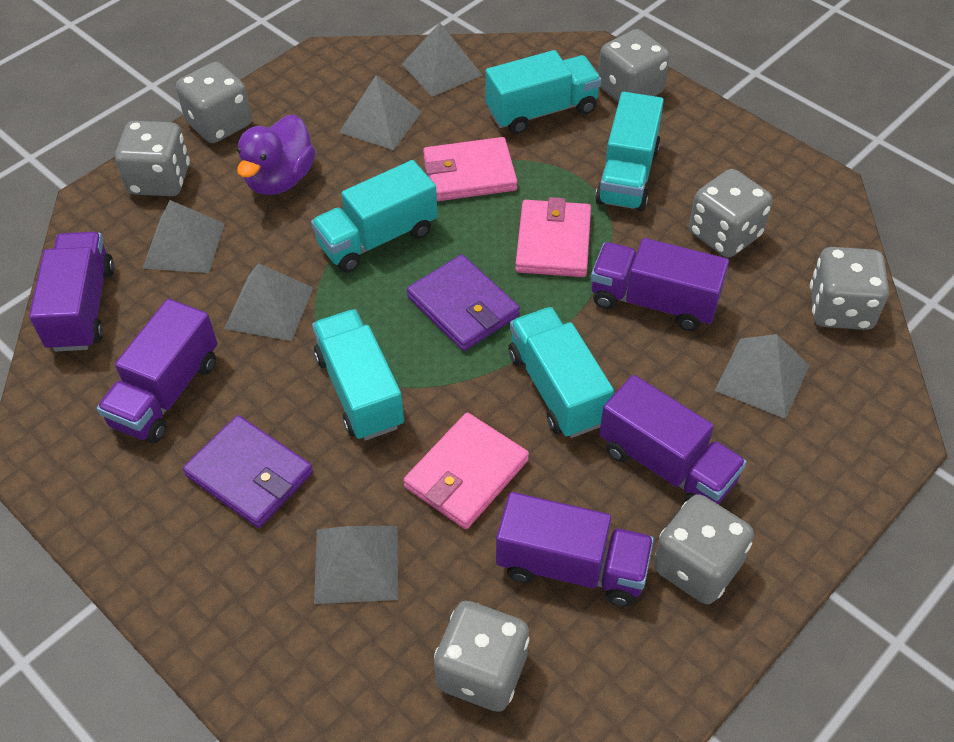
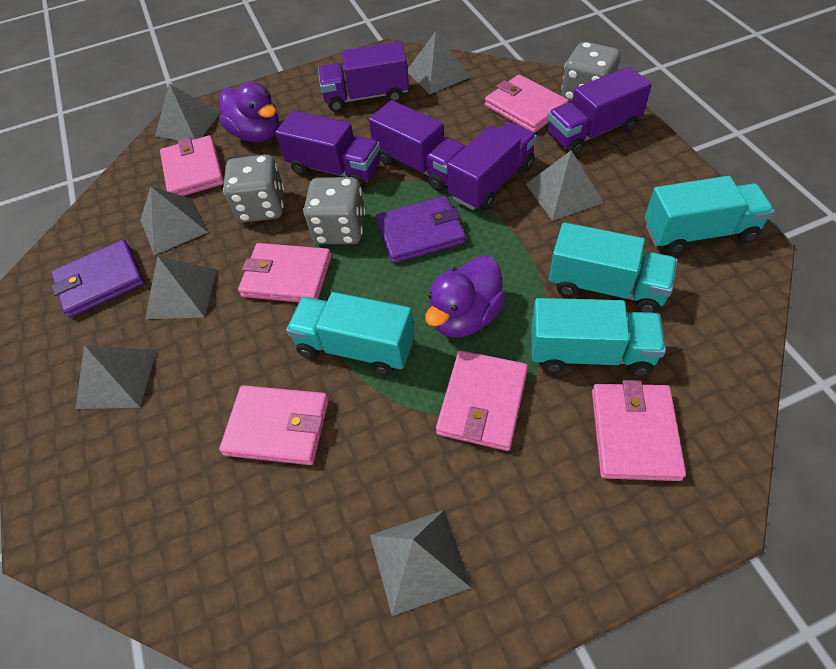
grey dice: [115,121,190,196] [176,62,252,143] [434,601,529,712] [598,29,670,102] [653,494,754,604] [689,169,772,257] [810,247,889,330] = 7 -> [223,154,284,223] [303,177,366,244] [561,42,620,102] = 3
grey pyramid: [142,200,225,273] [224,263,313,341] [314,526,398,604] [339,75,422,150] [402,23,483,97] [715,334,810,419] = 6 -> [75,345,157,409] [140,187,208,255] [145,256,217,319] [155,84,220,140] [370,510,471,616] [407,31,470,94] [526,150,604,221] = 7
pink wallet: [403,413,529,529] [423,137,518,201] [515,197,591,277] = 3 -> [160,135,224,196] [219,385,329,465] [238,243,332,302] [436,350,528,451] [485,74,569,133] [592,380,686,481] = 6
purple duck: [237,115,316,195] = 1 -> [219,82,279,142] [425,255,506,338] = 2
turquoise truck: [311,160,438,272] [312,309,404,440] [485,50,601,134] [508,307,614,438] [595,92,664,212] = 5 -> [286,292,415,376] [531,298,666,376] [549,222,678,313] [645,176,775,254] = 4

